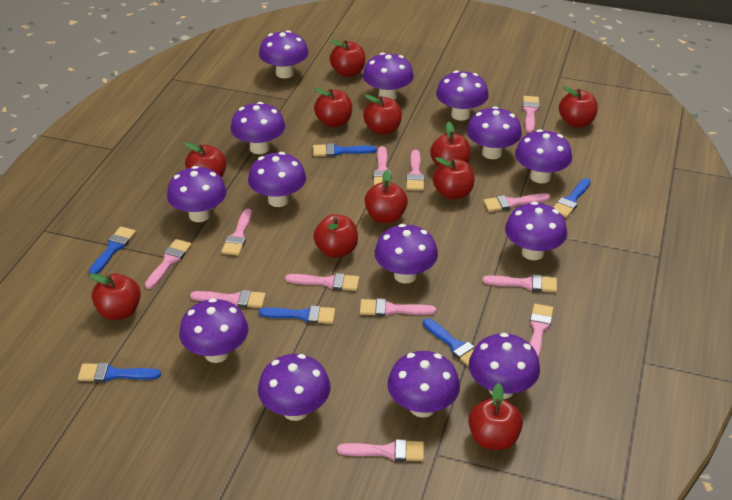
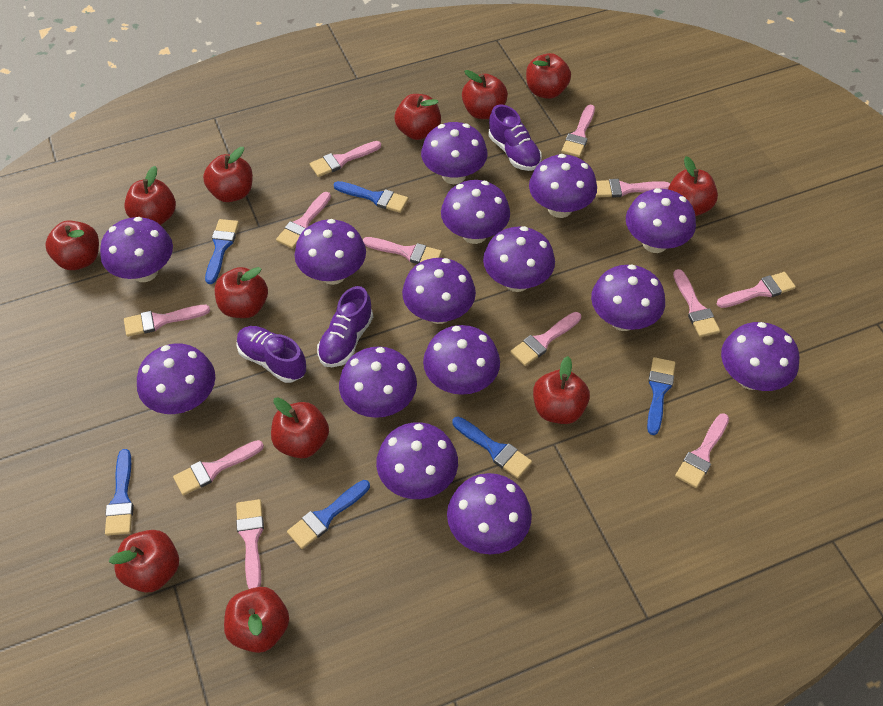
purple mushroom: [167,166,227,222] [179,298,248,363] [230,102,285,154] [248,152,306,207] [258,354,331,421] [259,30,309,78] [363,53,414,100] [375,224,438,284] [387,351,460,418] [436,70,489,121] [467,106,522,159] [469,333,540,399] [505,202,567,260] [515,129,572,183] = 14 -> [100,217,173,282] [137,344,215,414] [295,219,366,285] [339,346,417,418] [376,422,458,499] [402,258,476,324] [421,122,488,184] [423,325,500,395] [441,180,510,244] [447,473,532,554] [483,226,555,292] [529,154,597,218] [591,264,665,331] [626,188,696,253] [721,322,799,391] = 15
purple shoe: none = 0 -> [236,326,307,383] [317,286,373,367] [488,105,542,171] = 3
red apple: [89,273,141,320] [184,142,227,178] [313,214,358,258] [314,88,352,127] [330,39,365,77] [363,94,402,135] [365,170,408,223] [430,122,471,167] [433,157,474,200] [468,383,523,450] [559,86,598,127] = 11 -> [45,221,99,270] [109,530,179,593] [124,166,176,225] [203,147,253,202] [215,267,268,318] [224,587,289,653] [271,397,329,459] [395,94,441,140] [462,70,508,119] [526,53,571,99] [533,356,590,424] [668,156,718,216] = 12

